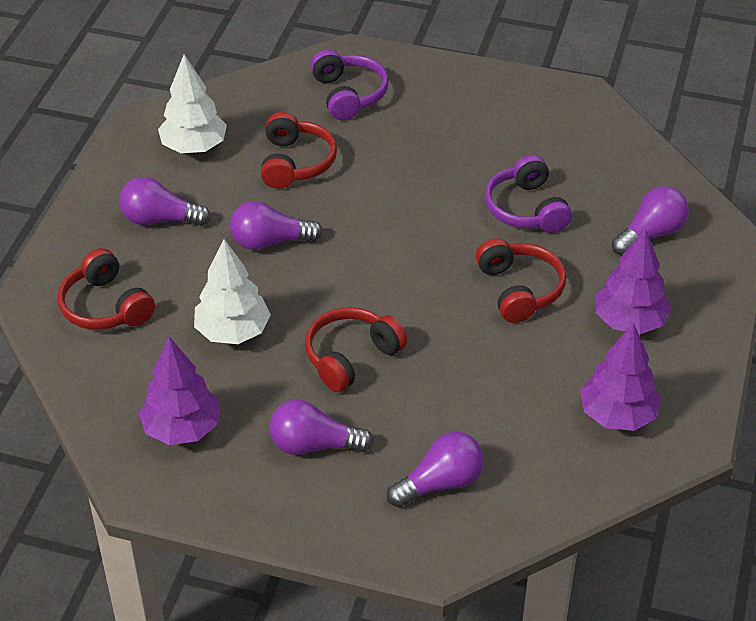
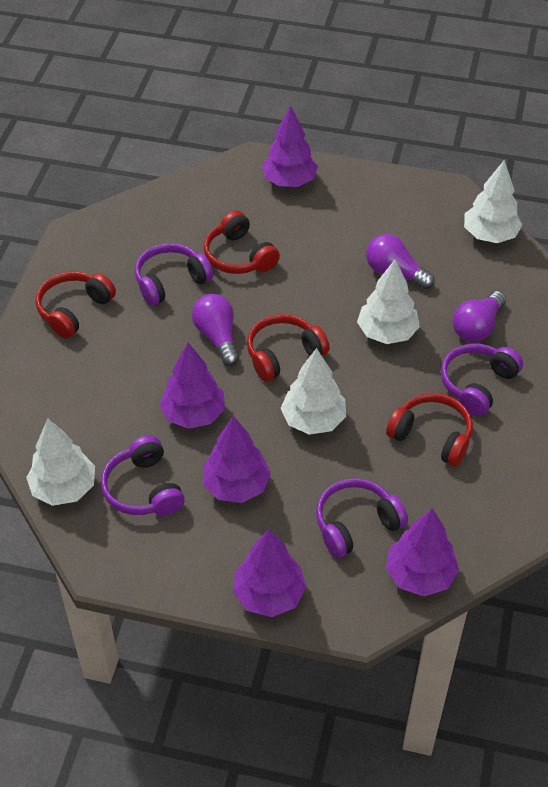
purple headphones: [310,50,389,120] [485,155,572,233] = 2 -> [101,435,185,516] [135,243,213,306] [316,478,408,558] [441,344,523,416] = 4
purple light bulb: [119,177,211,226] [230,201,323,250] [269,399,374,455] [387,432,484,507] [612,186,689,255] = 5 -> [192,294,239,366] [366,234,435,289] [452,291,506,342] = 3
purple tree: [139,337,220,445] [580,323,661,431] [595,228,672,334] = 3 -> [159,342,225,429] [203,416,271,503] [233,529,306,617] [262,106,318,187] [386,508,459,596] = 5
white tree: [158,55,227,153] [194,239,271,344] = 2 -> [26,419,95,506] [280,348,346,435] [357,259,420,344] [464,160,522,243] = 4

